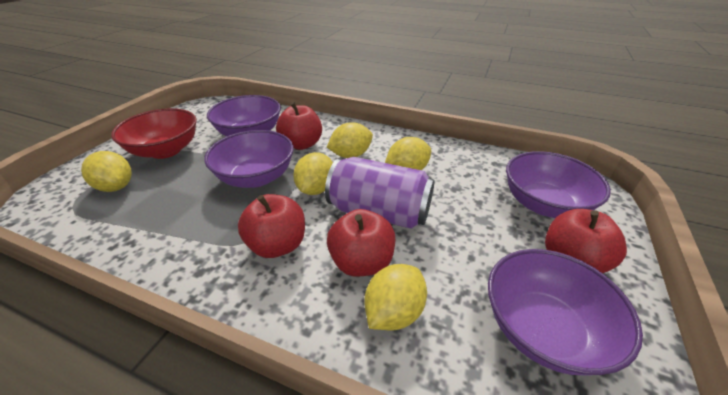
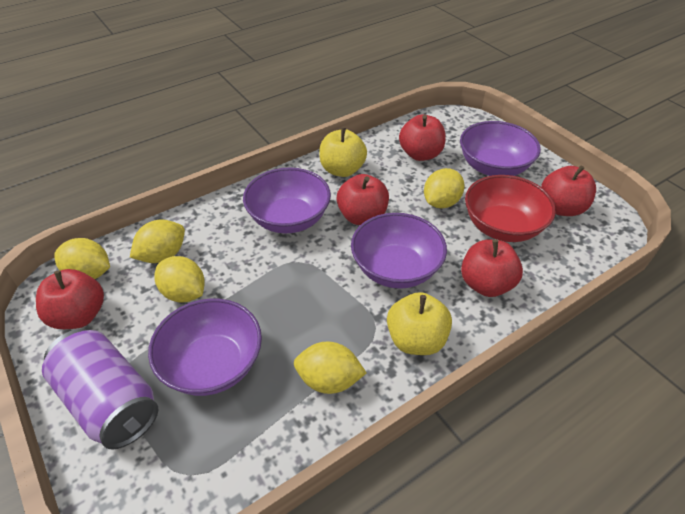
red apple: [238,194,305,258] [276,102,322,150] [327,209,395,276] [545,209,627,273] = 4 -> [36,269,104,329] [337,174,389,225] [399,114,446,161] [461,239,523,297] [541,165,596,216] = 5
yellow apple: none = 0 -> [319,127,367,177] [387,292,452,355] = 2

